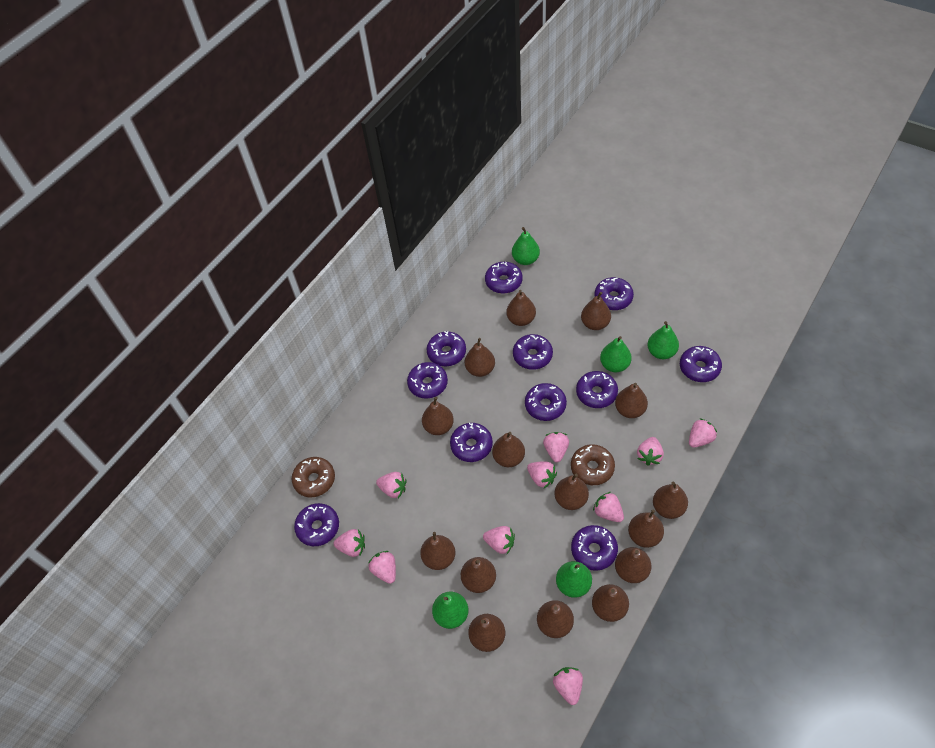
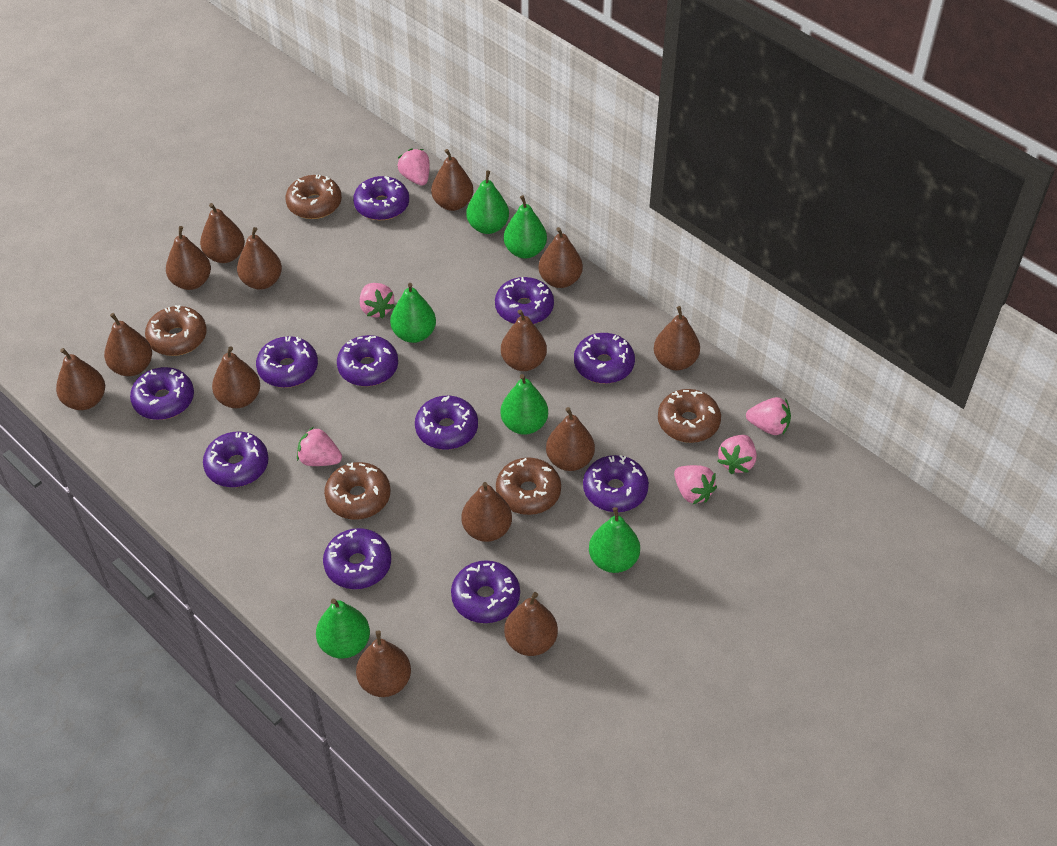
brown donut: [292,457,335,497] [571,444,615,485] = 2 -> [145,305,207,356] [285,175,342,219] [324,462,391,520] [496,458,561,515] [658,389,721,443] = 5
brown pear: [420,532,455,570] [422,397,454,435] [461,557,496,593] [465,338,495,377] [468,614,505,652] [492,432,525,467] [506,290,536,326] [537,600,574,638] [555,474,589,510] [581,292,611,330] [592,584,629,622] [615,383,648,418] [615,547,652,583] [628,510,664,548] [653,482,688,519] = 15 -> [56,348,105,410] [104,313,152,376] [166,226,211,290] [200,203,245,263] [212,346,260,408] [237,227,282,290] [356,630,411,697] [431,149,474,211] [461,482,512,542] [501,309,547,371] [504,592,558,656] [538,227,583,288] [546,407,595,471] [654,306,700,370] = 14
green pear: [432,592,469,629] [512,227,540,265] [556,561,592,598] [600,336,632,372] [647,321,679,359] = 5 -> [316,599,370,659] [390,283,436,343] [466,170,509,234] [500,374,548,435] [504,195,547,258] [589,507,640,573] = 6
pink strawberry: [334,529,365,557] [368,551,396,584] [376,472,407,498] [483,526,515,554] [527,461,557,488] [543,432,569,462] [553,667,583,705] [593,492,624,522] [637,437,664,466] [689,418,717,448] = 10 -> [297,427,342,466] [360,283,395,319] [397,149,430,186] [674,465,717,504] [718,435,757,474] [746,397,791,435] = 6

